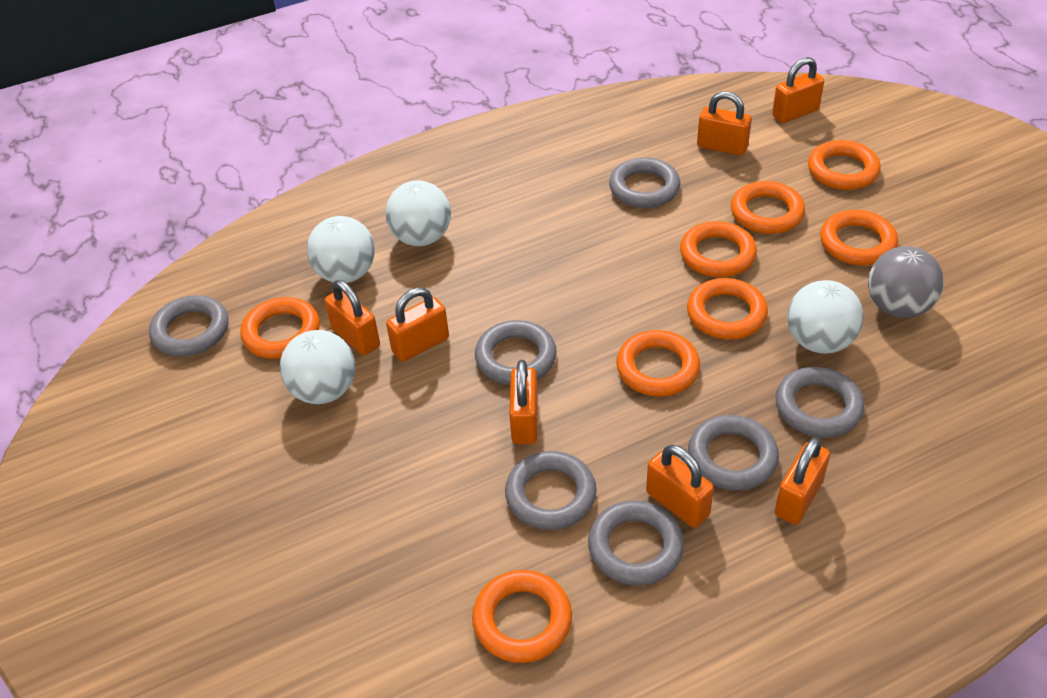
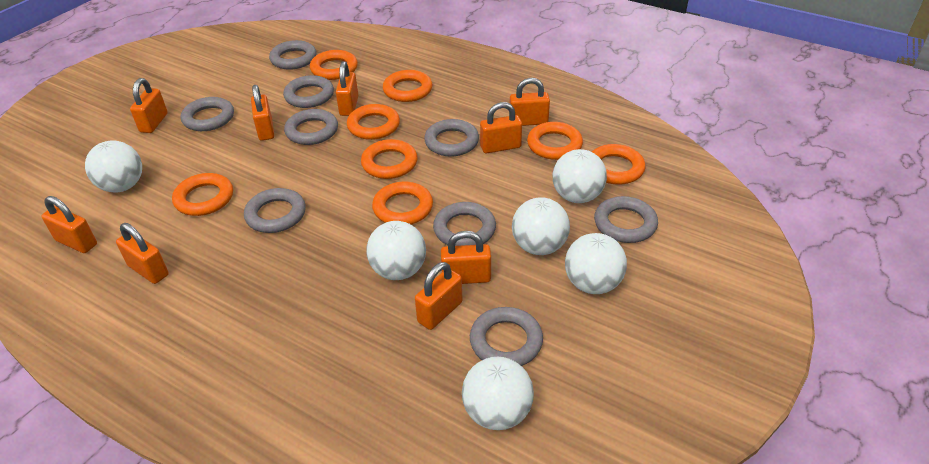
grey ball: [868,246,944,318] = 1 -> none = 0
grey ring: [149,295,229,357] [475,320,556,385] [505,451,597,530] [588,501,684,586] [609,157,680,208] [688,415,779,491] [775,367,864,438] = 7 -> [181,97,234,131] [244,188,306,233] [269,40,316,70] [283,75,334,108] [284,109,338,145] [424,119,479,157] [433,202,496,246] [470,307,543,366] [594,196,658,243] = 9
orange padlock: [325,280,380,356] [386,287,449,362] [509,360,538,444] [646,445,714,528] [697,91,752,156] [772,57,824,123] [774,437,830,525] = 7 -> [41,196,97,253] [116,223,169,284] [130,78,168,133] [251,85,274,141] [336,62,358,116] [415,262,462,330] [441,231,491,284] [480,102,522,153] [510,78,550,126] = 9
white ball: [280,330,355,404] [307,216,375,283] [386,180,451,246] [787,280,864,354] = 4 -> [85,140,142,193] [366,221,426,280] [462,357,534,430] [512,197,570,255] [552,149,607,203] [565,233,627,294] = 6

